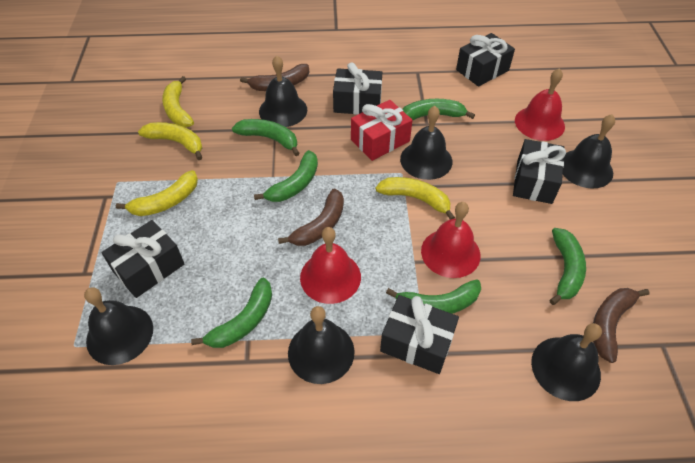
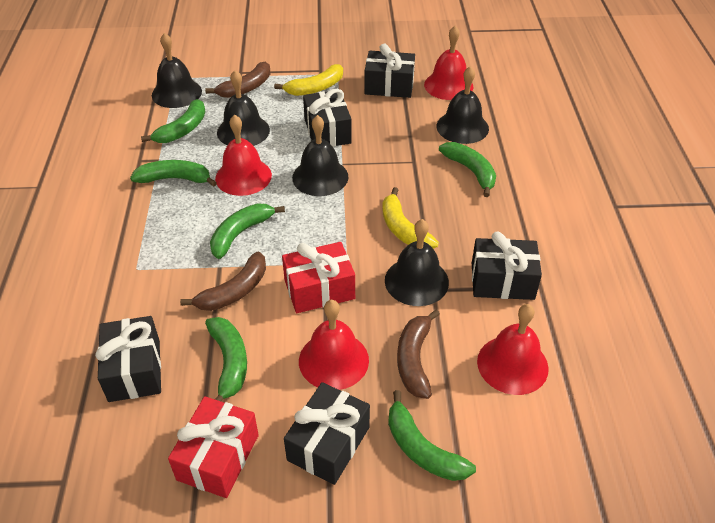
black bell: [84,287,153,365] [259,56,307,127] [288,306,355,384] [400,106,452,180] [531,323,602,401] [563,114,615,189] = 6 -> [152,33,202,108] [217,70,270,146] [292,115,348,196] [385,219,449,306] [436,66,489,144] = 5
red bell: [300,227,361,304] [421,202,480,278] [515,68,565,141] = 3 -> [215,114,272,196] [299,300,369,390] [424,26,473,100] [477,304,549,395] = 4
red gift: [351,100,412,161] = 1 -> [168,396,259,498] [282,242,355,313] = 2
yellow banana: [116,170,198,216] [138,122,203,160] [162,76,194,127] [375,177,455,219] = 4 -> [274,64,343,96] [382,187,439,249] = 2

